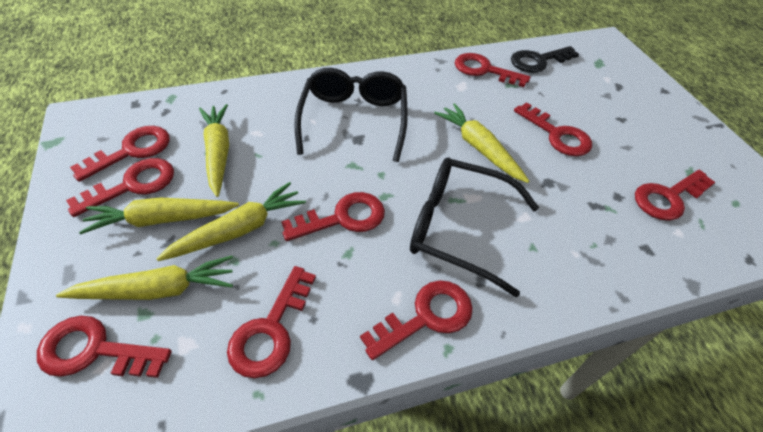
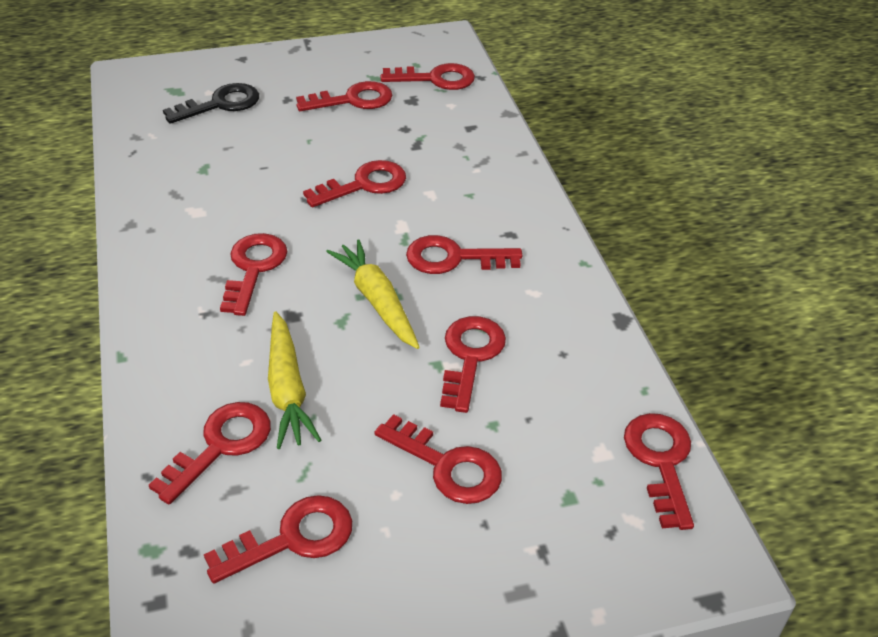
black glasses: [294,68,408,162] [410,158,539,297] = 2 -> none = 0
red key: [37,316,172,378] [66,158,174,217] [70,126,170,182] [227,266,316,378] [281,192,385,241] [360,280,473,360] [455,53,530,87] [514,102,592,157] [635,170,715,221] = 9 -> [149,402,271,505] [204,495,352,584] [220,233,287,316] [296,81,393,111] [303,160,406,207] [375,414,502,504] [381,63,475,90] [406,235,522,274] [440,316,506,413] [624,413,694,530] = 10
yellow carrot: [56,256,233,300] [79,197,239,234] [157,182,306,261] [199,104,229,197] [434,103,529,183] = 5 -> [268,311,321,449] [326,240,420,349] = 2

